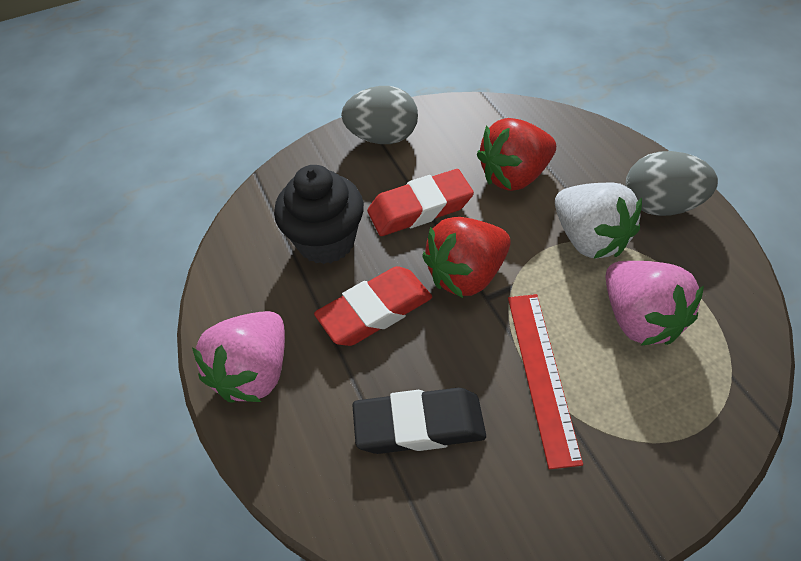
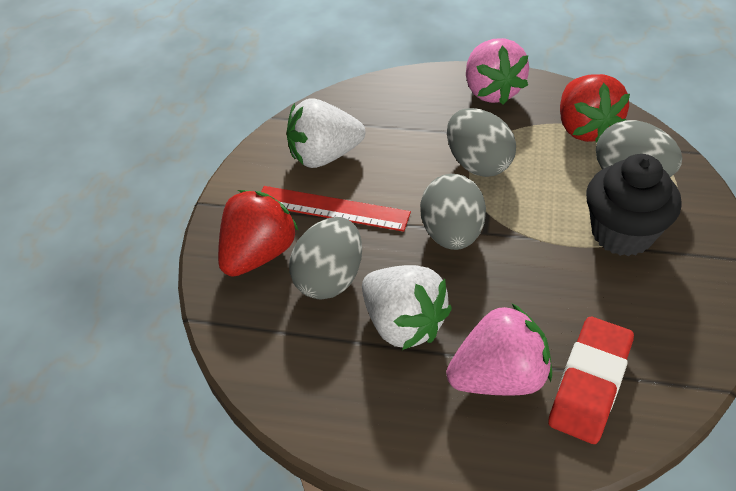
black eraser: [352,388,486,454] = 1 -> none = 0
grey egg: [341,86,418,144] [625,151,718,216] = 2 -> [289,217,362,300] [420,174,486,250] [447,108,516,177] [596,120,682,177] = 4
red eraser: [314,266,432,346] [367,169,474,236] = 2 -> [548,317,634,444] = 1
white strawberry: [555,183,642,259] = 1 -> [287,98,365,168] [362,265,452,350] = 2

